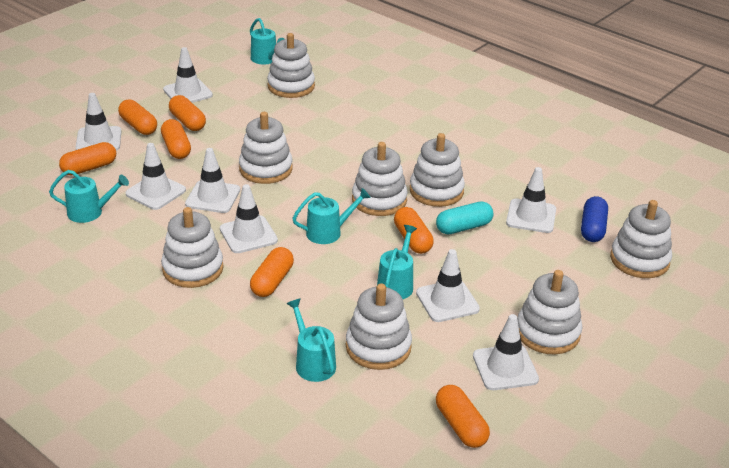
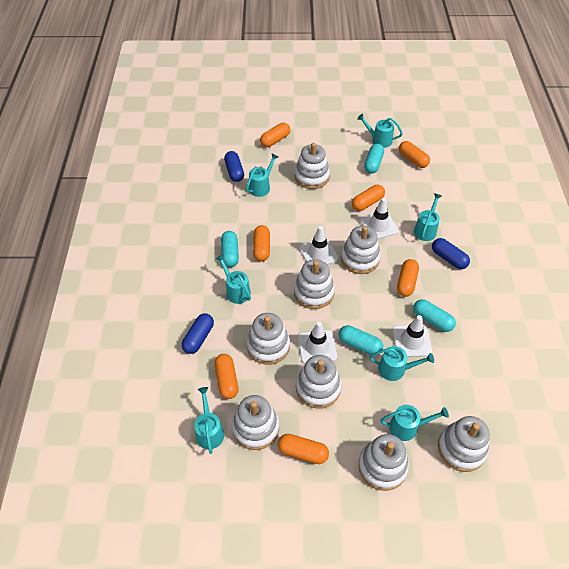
blue capsule: [581,196,608,242] = 1 -> [182,313,214,354] [224,151,244,182] [432,238,470,269] = 3
turquoise capsule: [436,201,494,234] = 1 -> [221,231,239,267] [339,325,383,355] [364,144,384,174] [413,299,456,332] = 4
turquoise watering can: [49,170,129,223] [250,18,284,64] [286,298,336,382] [292,188,371,244] [377,225,417,299] = 5 -> [194,387,224,454] [215,254,251,304] [246,154,278,197] [357,114,403,148] [369,346,434,381] [380,405,449,441] [414,193,442,241] = 7
white traffic cone: [76,93,121,151] [125,143,186,210] [163,47,213,103] [185,148,240,213] [220,184,278,253] [416,249,480,322] [473,314,539,390] [506,167,556,233] = 8 -> [298,322,337,364] [299,226,339,265] [360,198,398,239] [392,315,432,357] = 4

